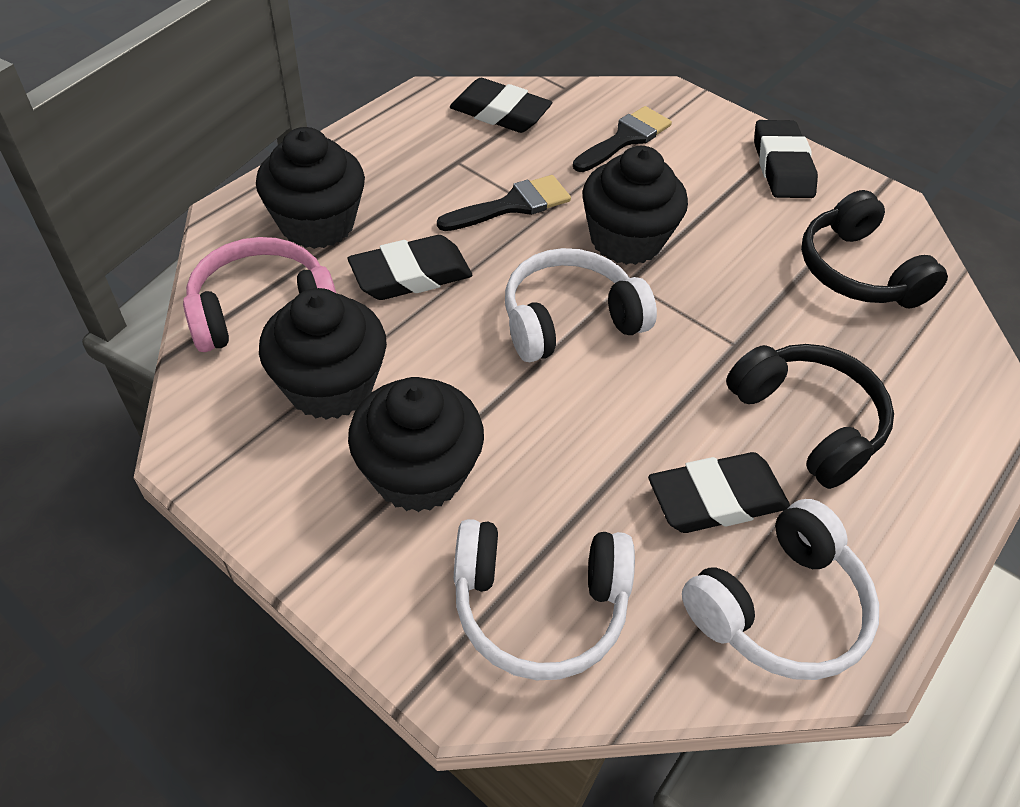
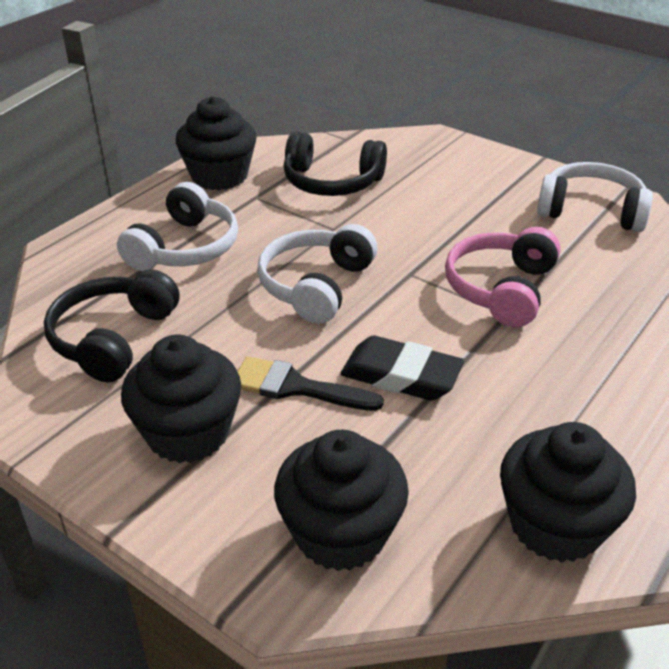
black brush: [437,175,571,231] [573,106,672,172] = 2 -> [237,356,384,411] = 1
black eraser: [348,235,472,300] [450,78,552,133] [648,452,790,533] [754,120,818,198] = 4 -> [340,336,464,401] = 1

